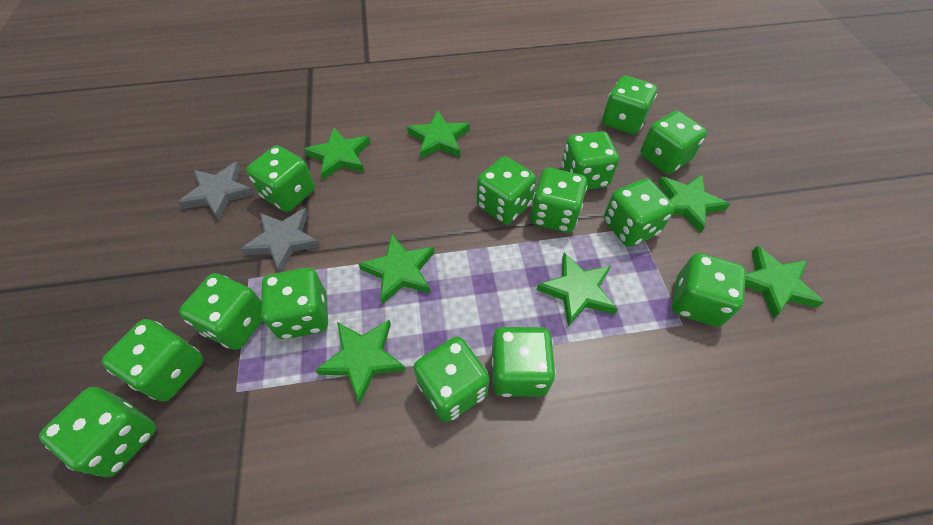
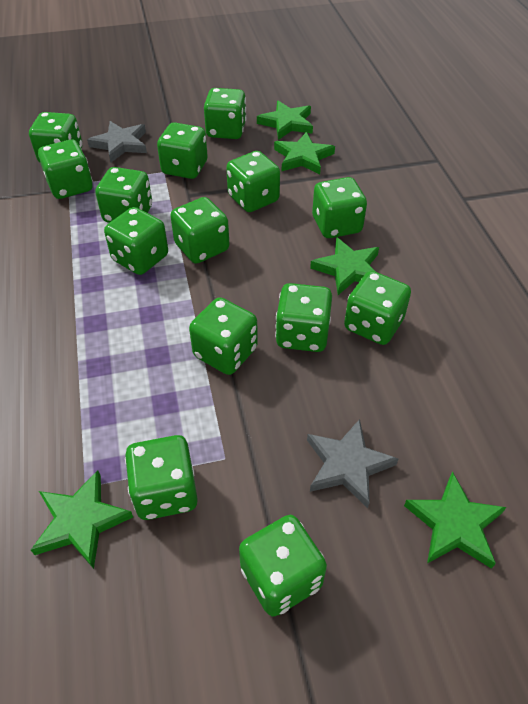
green star: [304,128,370,180] [315,320,406,404] [359,234,435,304] [407,110,470,159] [537,252,617,326] [658,174,730,233] [745,246,824,318] = 7 -> [31,470,133,569] [257,101,313,140] [274,132,335,174] [310,237,379,295] [404,471,506,569] = 5

